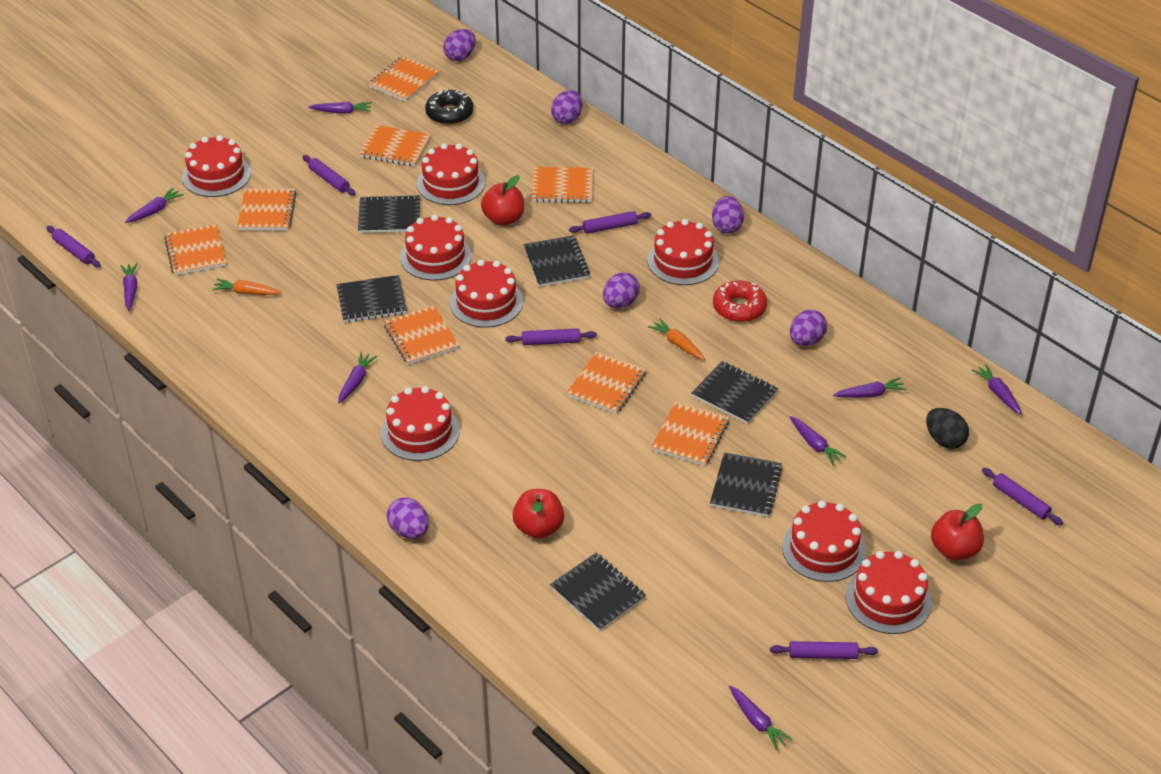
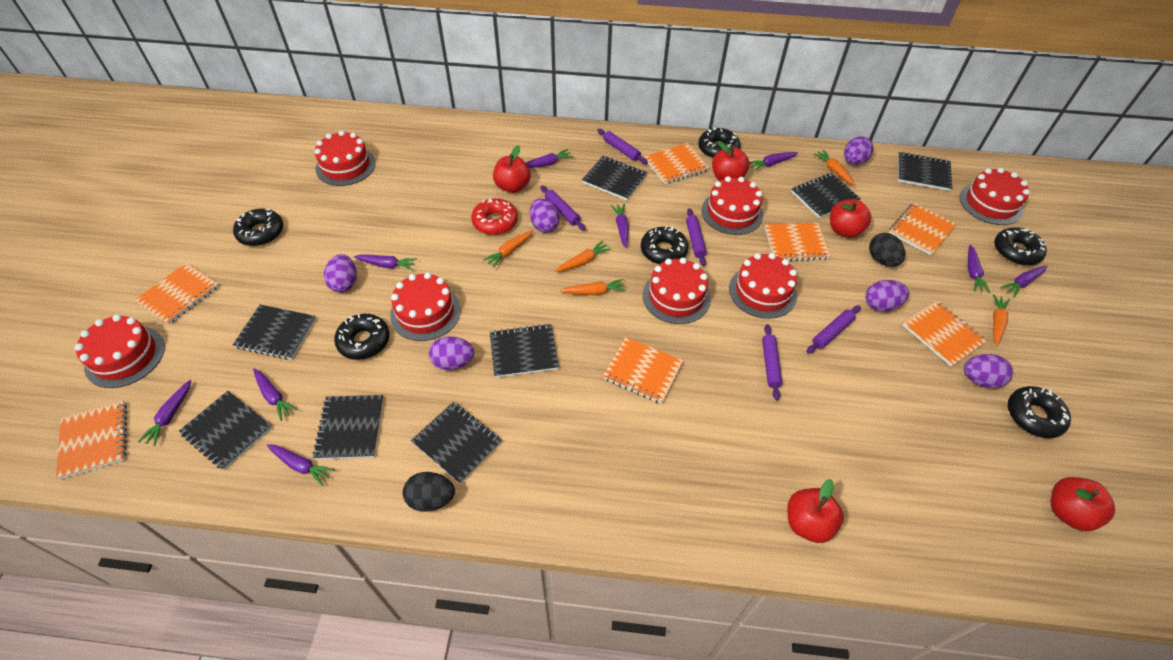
black donut: [425,89,474,125] = 1 -> [233,209,283,246] [334,314,390,360] [641,226,689,264] [698,127,741,158] [994,227,1047,266] [1008,386,1071,438] = 6
black egg: [926,408,969,449] = 1 -> [403,472,455,512] [869,233,905,267] = 2
black notebook: [336,275,407,323] [358,195,420,233] [523,235,590,287] [550,553,646,631] [691,361,778,424] [710,452,783,517] = 6 -> [179,391,272,470] [233,305,316,360] [313,395,384,460] [411,402,502,484] [490,324,559,378] [582,156,647,200] [791,173,861,218] [898,152,952,191] = 8
orange carrot: [212,279,282,295] [648,318,705,360] = 2 -> [483,230,533,268] [555,240,612,272] [560,279,626,295] [813,150,855,185] [993,294,1010,346] = 5
orange notebook: [164,224,226,276] [237,188,297,230] [360,125,431,166] [368,56,440,102] [384,306,459,365] [532,167,593,203] [567,351,646,414] [651,402,729,466] = 8 -> [56,401,127,480] [135,263,219,325] [603,337,683,404] [645,143,709,184] [765,223,831,261] [889,203,956,255] [903,301,987,367] = 7
purple carrot: [120,263,138,311] [125,188,184,223] [308,102,372,114] [338,352,377,404] [729,686,793,750] [790,416,847,466] [833,377,907,398] [972,364,1022,415] = 8 -> [138,380,191,446] [253,369,298,421] [267,444,335,486] [354,254,417,271] [526,149,574,168] [611,204,629,248] [749,152,798,171] [968,245,990,293] [1001,266,1047,297] = 9
purple rolling pin: [46,226,101,267] [303,155,356,196] [505,328,597,345] [569,211,651,234] [770,641,878,659] [982,468,1063,526] = 6 -> [540,186,586,230] [597,129,648,164] [686,208,707,266] [762,324,782,400] [807,305,861,354] = 5
red apple: [481,175,524,226] [512,489,564,539] [931,503,984,561] = 3 -> [493,145,531,193] [712,141,750,181] [787,479,844,543] [830,199,871,238] [1051,477,1115,531] = 5
red cake: [182,135,251,197] [381,386,460,461] [400,214,472,281] [417,143,485,205] [450,260,523,328] [647,219,719,285] [782,500,866,582] [846,551,932,634] = 8 -> [74,314,165,388] [315,131,376,186] [390,272,461,341] [643,258,711,324] [702,176,763,235] [729,253,797,319] [959,168,1030,225] = 7

